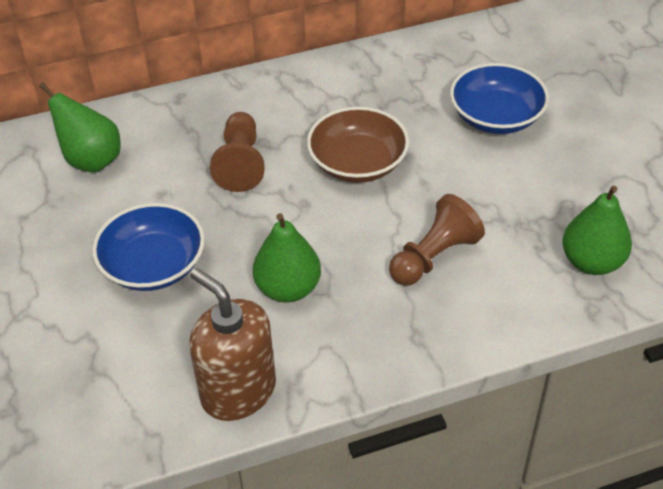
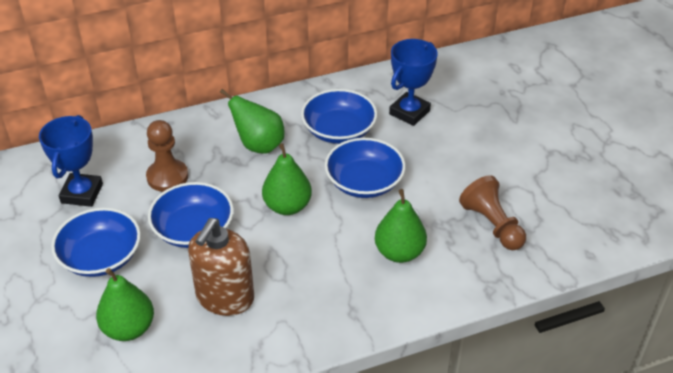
blue bowl: [92,203,205,291] [450,63,549,134] = 2 -> [51,208,141,277] [148,182,234,248] [301,89,377,144] [325,138,406,198] = 4
blue trophy: none = 0 -> [39,115,103,207] [389,39,438,126] = 2
brown bowl: [307,107,409,183] = 1 -> none = 0
green pear: [39,82,121,172] [253,213,321,302] [562,186,632,275] = 3 -> [96,268,154,341] [220,89,285,154] [262,143,312,215] [375,189,427,263] = 4

